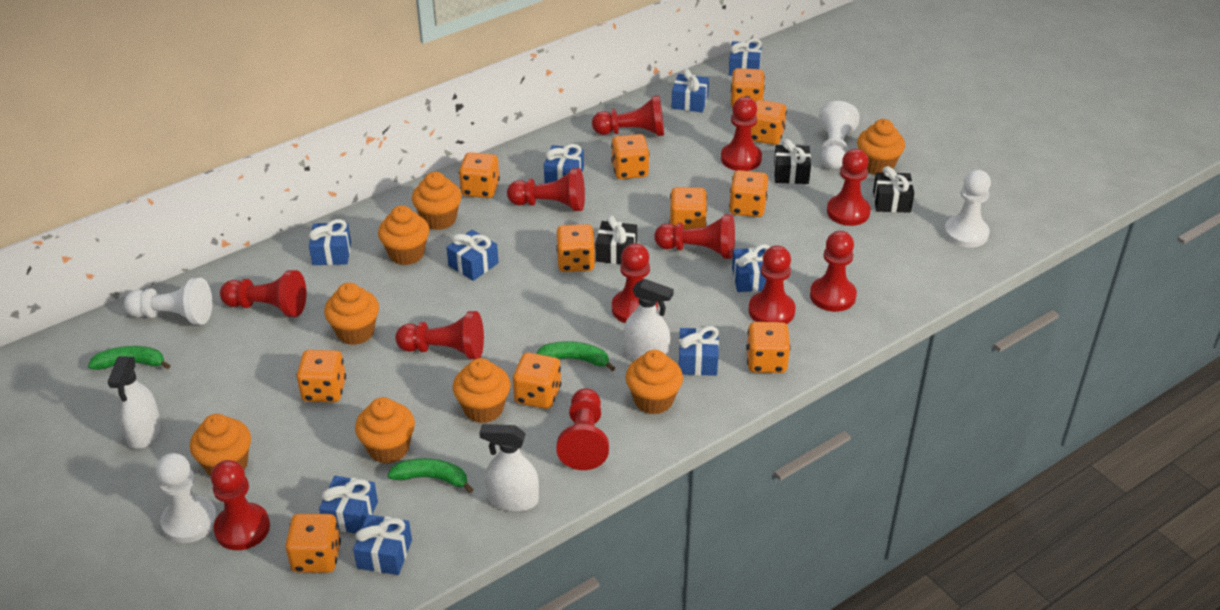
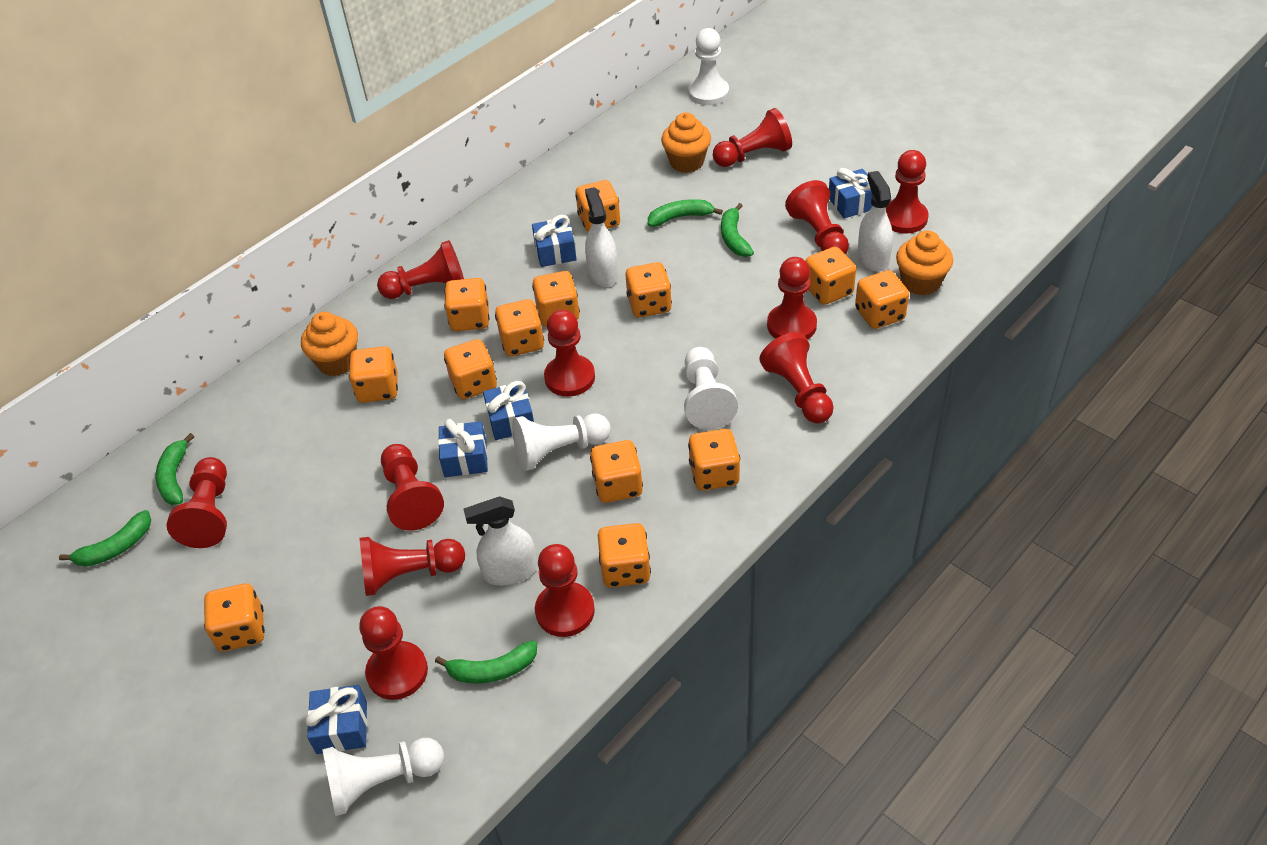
black gift: [596,215,637,264] [774,139,811,184] [873,166,914,213] = 3 -> none = 0
blue gift: [309,219,351,265] [319,476,378,533] [353,514,412,575] [446,230,499,281] [544,144,584,183] [672,68,709,112] [678,326,719,376] [729,38,762,76] [732,244,770,292] = 9 -> [305,685,367,754] [438,419,488,477] [483,381,534,440] [532,215,577,267] [829,168,873,218] = 5
green banana: [88,346,171,370] [388,458,473,493] [536,341,615,371] = 3 -> [59,510,151,567] [156,433,194,505] [435,641,537,684] [648,199,723,227] [721,203,754,257] = 5
orange cupcake: [190,414,251,476] [324,283,379,345] [355,397,415,463] [378,206,429,265] [412,172,462,230] [453,358,510,423] [626,350,683,415] [857,119,905,175] = 8 -> [301,312,358,376] [661,112,711,173] [896,231,953,295] = 3
orange dice: [285,514,341,573] [296,350,346,402] [459,152,500,198] [513,352,561,409] [556,224,595,272] [611,134,650,179] [669,187,707,229] [729,170,768,217] [731,68,765,108] [746,322,791,373] [751,100,787,145] = 11 -> [204,583,265,651] [349,346,398,403] [444,278,490,331] [444,339,497,399] [495,299,544,356] [532,271,580,326] [575,180,620,232] [590,440,643,503] [598,523,651,587] [626,262,672,318] [688,429,740,491] [806,247,856,305] [855,270,909,329] = 13

